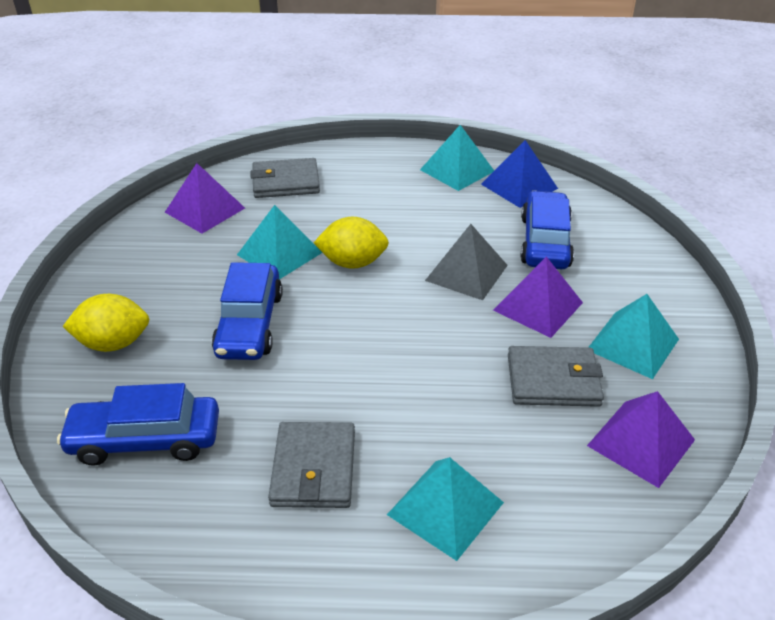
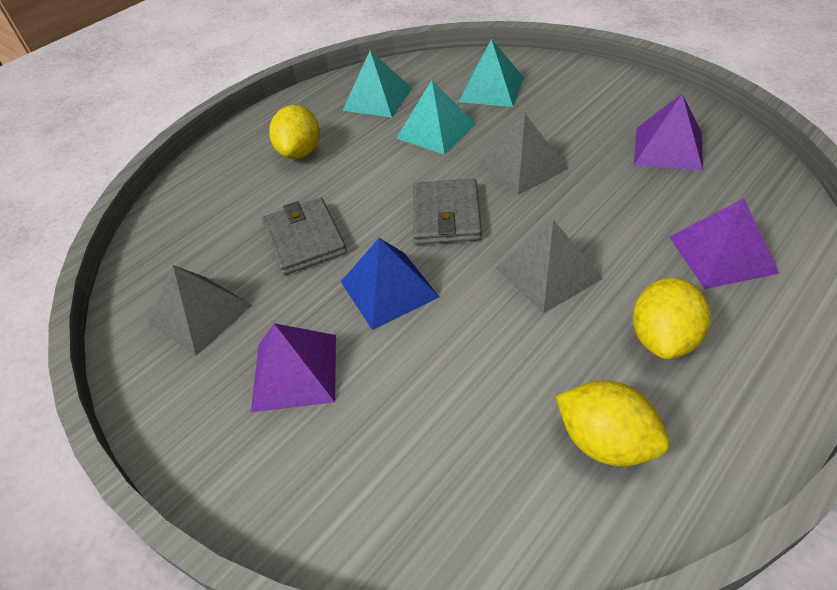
blue car: [57,383,219,466] [212,262,283,360] [520,191,574,269] = 3 -> none = 0
grey pyramid: [425,224,508,300] = 1 -> [149,265,252,356] [479,114,568,195] [496,219,603,314] = 3
grey wallet: [251,158,320,198] [268,422,355,508] [508,346,604,407] = 3 -> [262,198,347,275] [413,178,482,245] = 2
turquoise pyramid: [237,205,322,279] [387,457,504,561] [420,125,494,191] [588,294,679,379] = 4 -> [342,50,412,118] [396,80,476,155] [459,39,524,107] = 3
yellow lemon: [62,294,149,352] [314,217,389,269] = 2 -> [269,105,320,159] [555,381,670,466] [633,278,711,359] = 3

